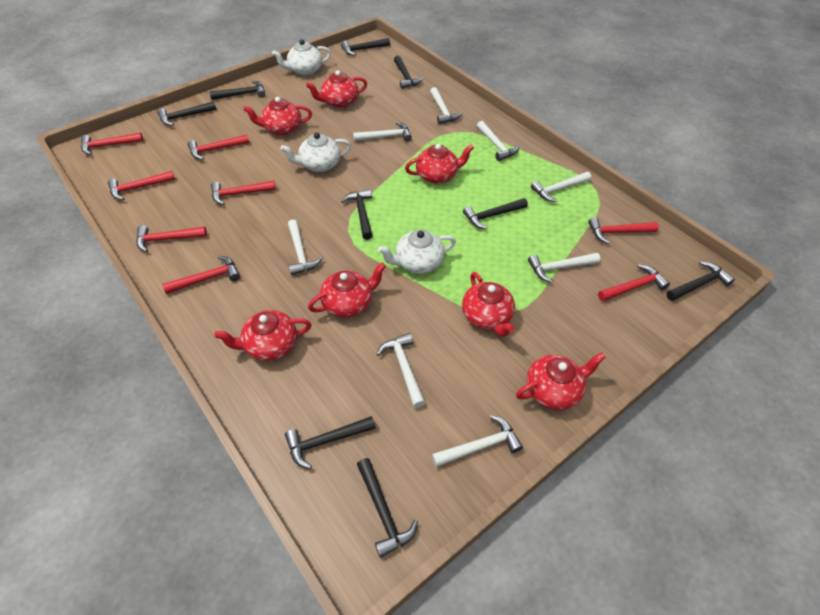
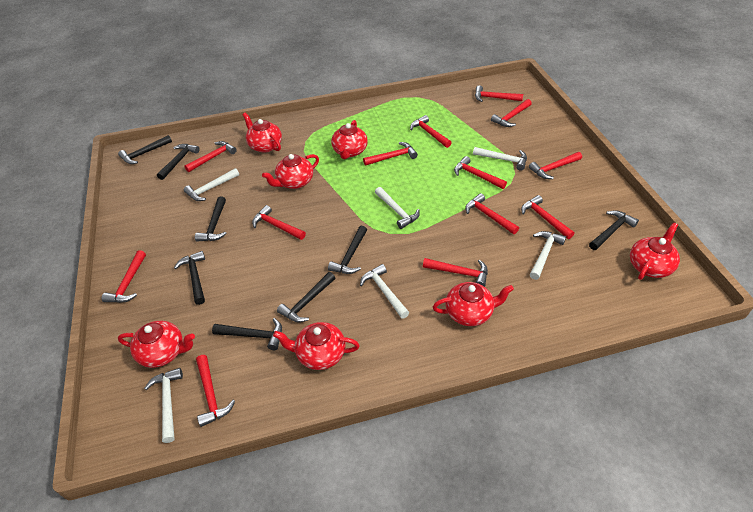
black hammer: [157,101,216,126] [210,81,265,100] [285,416,376,469] [341,38,390,55] [341,189,373,240] [357,458,418,558] [394,56,423,89] [463,198,528,229] [666,261,735,301] = 9 -> [118,135,172,164] [157,144,200,180] [174,251,205,305] [195,196,227,241] [212,318,282,350] [277,272,335,323] [328,226,367,274] [589,210,639,250] = 8
red hammer: [81,133,143,155] [108,171,175,200] [136,225,207,252] [162,256,240,294] [188,134,249,160] [211,181,276,205] [588,217,659,244] [598,264,670,302] = 8 -> [102,250,146,303] [184,141,237,172] [196,355,235,427] [252,205,306,240] [363,142,418,166] [410,115,452,148] [423,258,488,287] [454,156,507,189] [465,193,519,234] [475,85,523,102] [491,99,532,127] [521,195,574,239] [529,152,582,179] = 13
white hammer: [288,219,323,275] [353,122,412,142] [377,333,425,408] [430,87,462,124] [432,415,523,467] [477,121,519,161] [528,253,600,283] [531,172,591,202] = 8 -> [144,368,183,443] [184,168,239,201] [360,264,409,319] [375,187,420,229] [473,147,527,171] [530,231,566,280] = 6
white teapot: [272,39,331,76] [280,132,351,172] [378,230,456,274] = 3 -> none = 0

